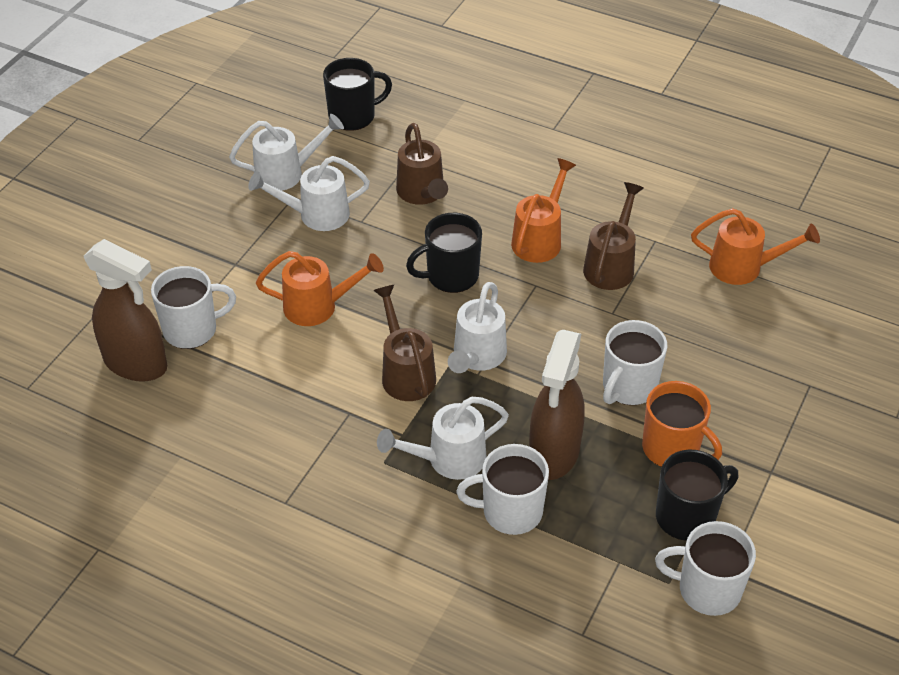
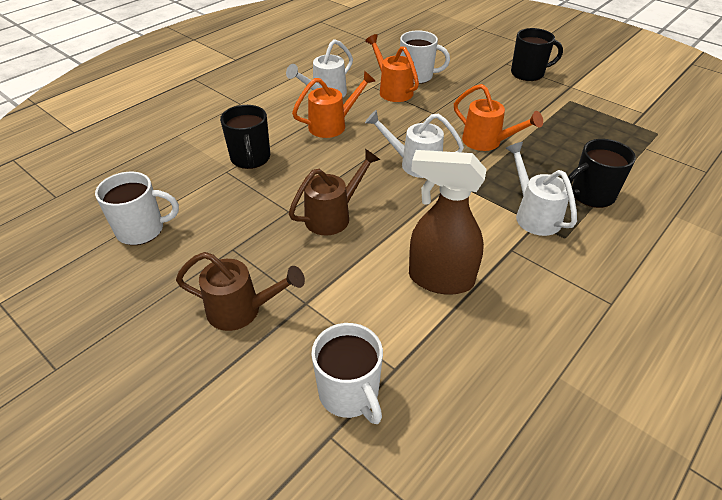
brown spray bottle: [84,239,167,382] [529,330,585,480] = 2 -> [409,150,487,295] = 1
brown watering can: [373,285,436,401] [396,123,448,205] [583,182,644,290] = 3 -> [176,252,305,331] [289,149,380,235] = 2
orange mug: [642,381,722,467] = 1 -> none = 0
white mug: [151,266,236,349] [457,444,549,535] [603,320,667,405] [655,521,756,616] = 4 -> [95,172,179,245] [311,323,383,424] [400,30,450,84] = 3
white watering can: [229,114,344,191] [248,156,370,231] [377,397,509,480] [448,282,507,373] = 4 -> [286,39,353,98] [365,110,464,178] [506,142,577,236] = 3

